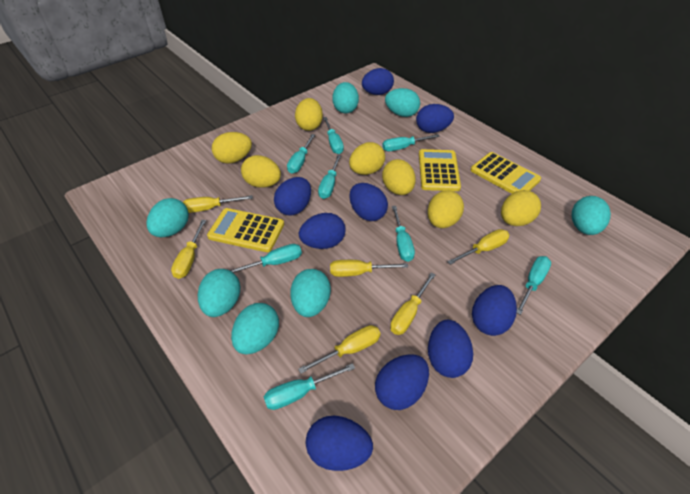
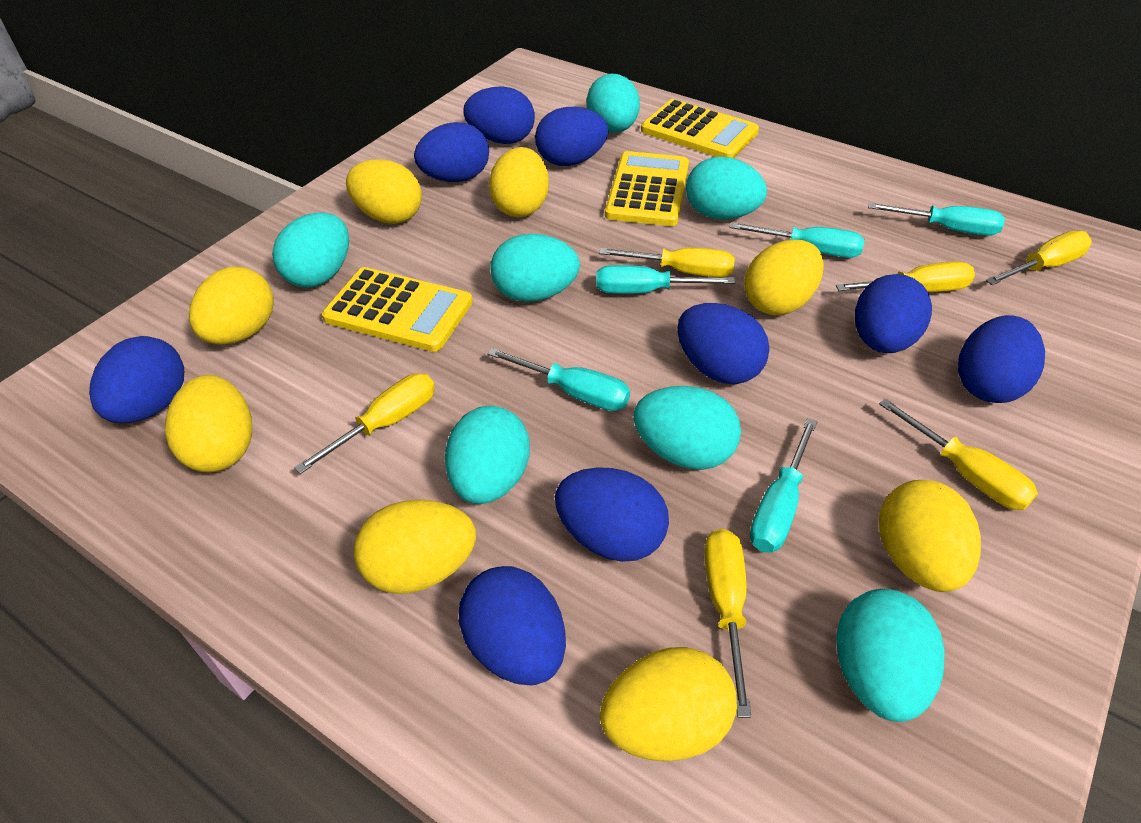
turquoise screwdriver: [230,244,302,273] [264,363,355,410] [287,134,315,174] [318,155,341,199] [323,117,344,154] [382,134,440,151] [392,206,415,262] [517,256,551,315] = 8 -> [487,348,630,411] [596,265,735,294] [730,222,865,258] [750,418,818,553] [868,203,1005,236] = 5
yellow egg: [212,132,252,164] [241,155,281,188] [295,98,323,131] [349,142,385,175] [382,159,416,195] [428,190,464,228] [501,190,541,226] = 7 -> [165,375,252,472] [189,267,274,345] [346,159,422,224] [354,500,476,594] [489,147,549,217] [600,647,737,762] [744,240,824,315] [879,480,981,592] = 8

